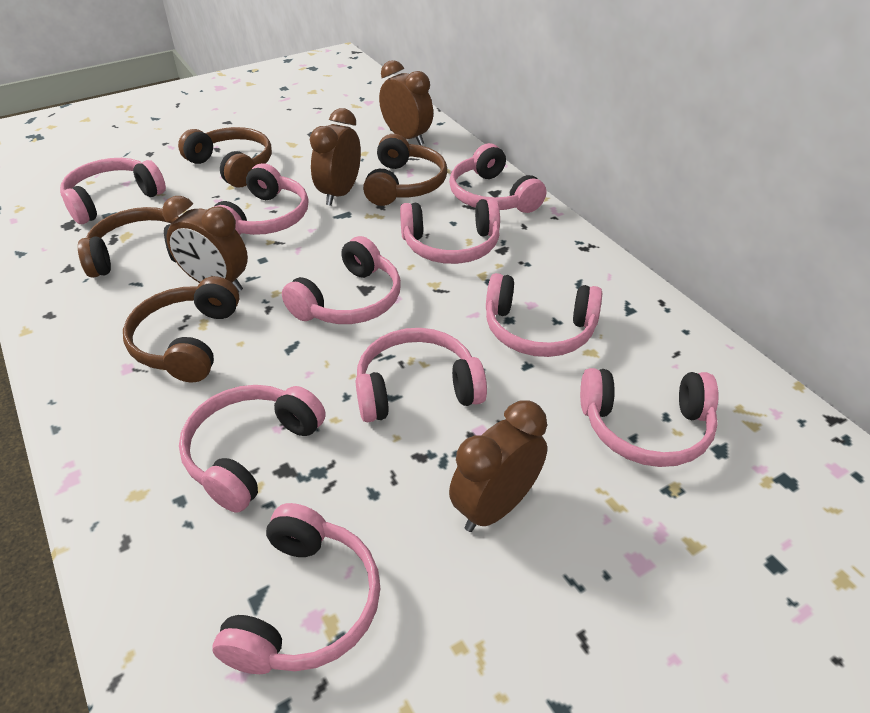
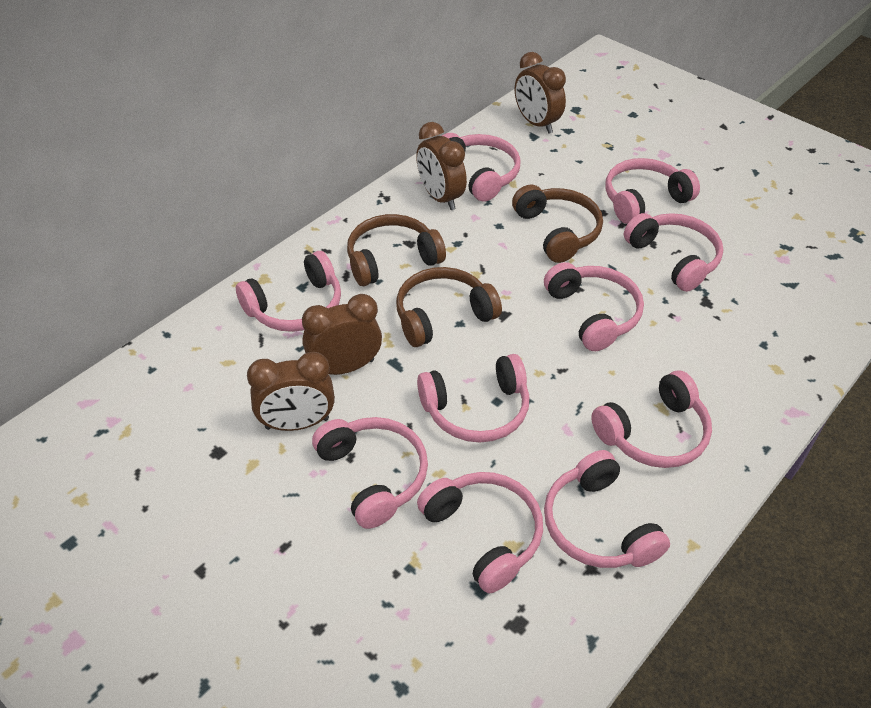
brown headphones: [78,207,179,278] [123,276,239,382] [178,127,272,187] [363,134,447,206] = 4 -> [347,214,446,286] [396,267,502,347] [512,184,603,263] = 3

